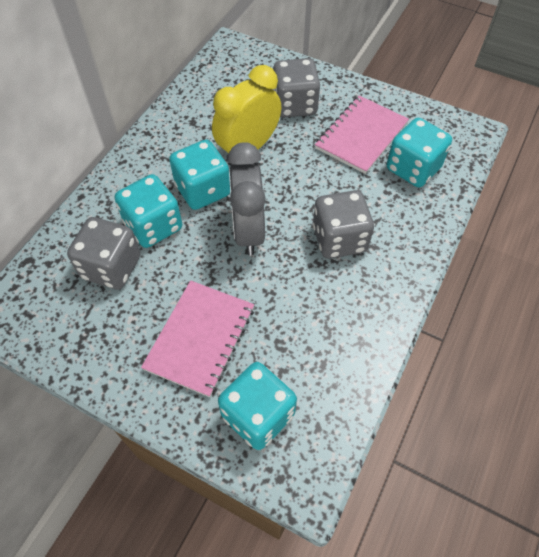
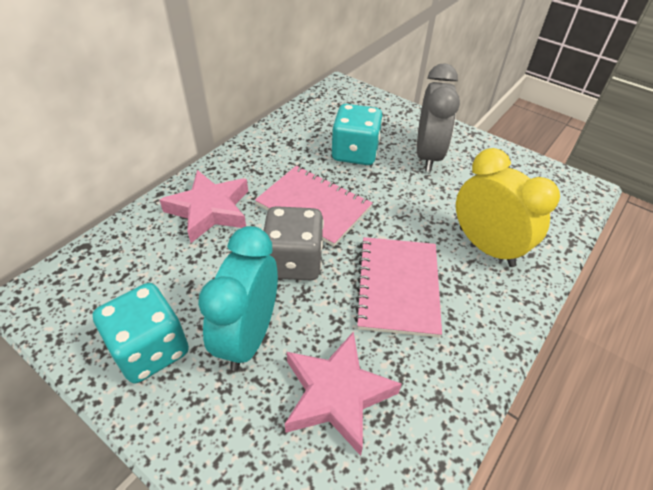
grey dice: [67,217,140,289] [273,58,320,118] [313,190,374,259] = 3 -> [264,206,324,281] = 1
pink star: none = 0 -> [160,170,248,243] [285,331,402,456] = 2
turquoise clock: none = 0 -> [198,226,278,371] = 1
turquoise dice: [115,174,182,248] [169,140,230,210] [218,362,297,450] [387,118,452,187] = 4 -> [93,283,189,383] [332,104,383,165] = 2

